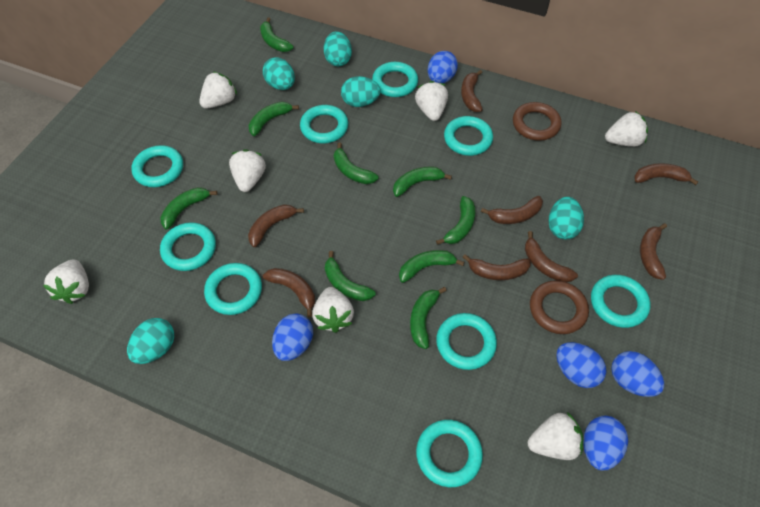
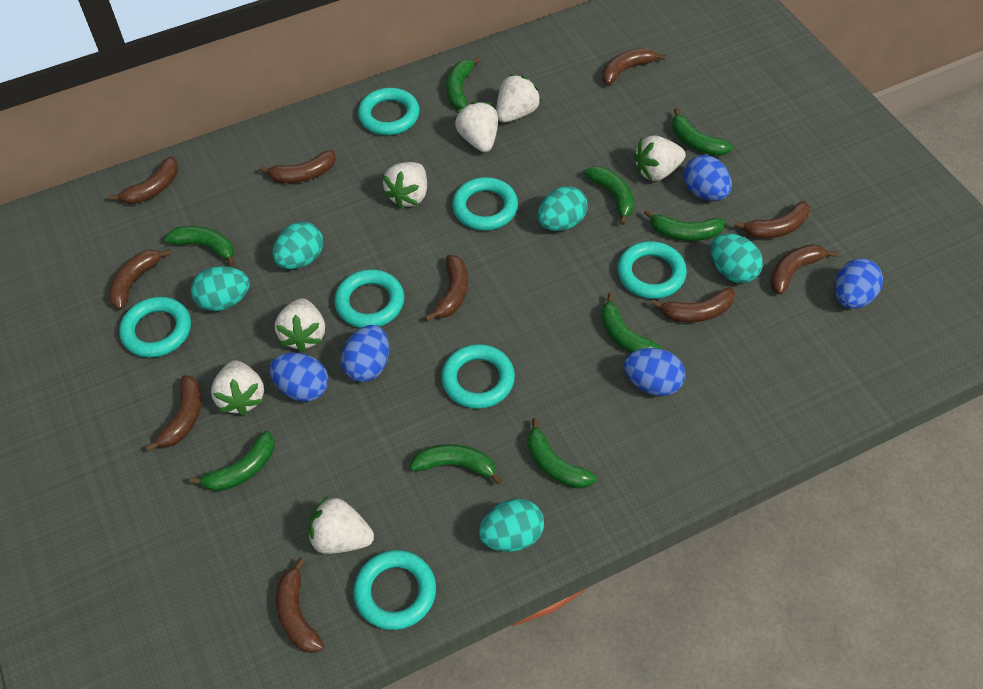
brown banana: [248,204,304,247] [263,268,315,317] [461,70,483,112] [463,254,531,280] [481,196,543,224] [525,231,578,282] [634,163,698,185] [640,223,667,280] = 8 -> [108,249,171,310] [109,156,178,204] [146,375,202,452] [259,150,336,183] [276,558,324,653] [425,255,468,322] [602,48,666,85] [651,287,735,323] [734,201,810,239] [770,244,838,295] = 10
brown ring: [513,102,562,141] [530,280,589,334] = 2 -> none = 0
turquoise ring: [131,145,183,187] [160,222,216,271] [204,263,262,315] [300,105,348,143] [372,62,418,97] [416,420,483,487] [436,313,497,370] [444,116,493,156] [591,275,650,328] = 9 -> [119,297,191,358] [334,269,404,328] [353,550,436,630] [358,88,420,135] [441,344,515,409] [452,177,518,230] [617,241,687,299] = 7

